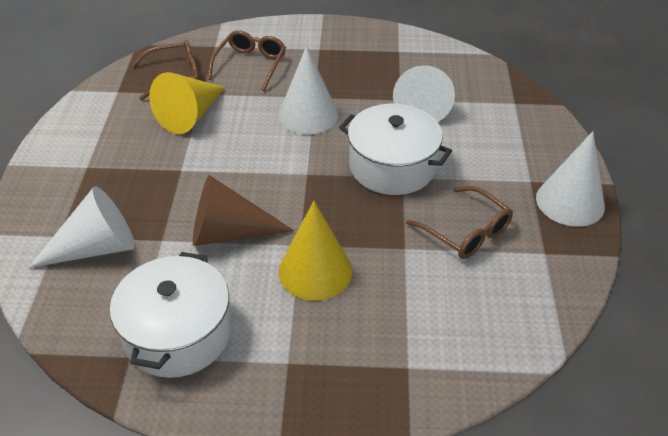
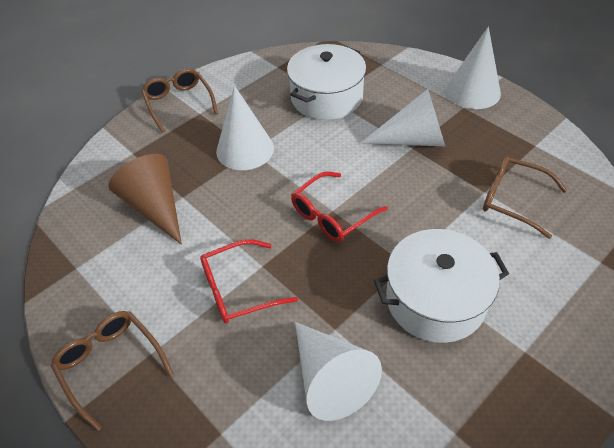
red glasses: none = 0 -> [200,239,298,324] [291,171,388,242] = 2
yellow cone: [149,72,225,134] [279,201,352,301] = 2 -> none = 0

